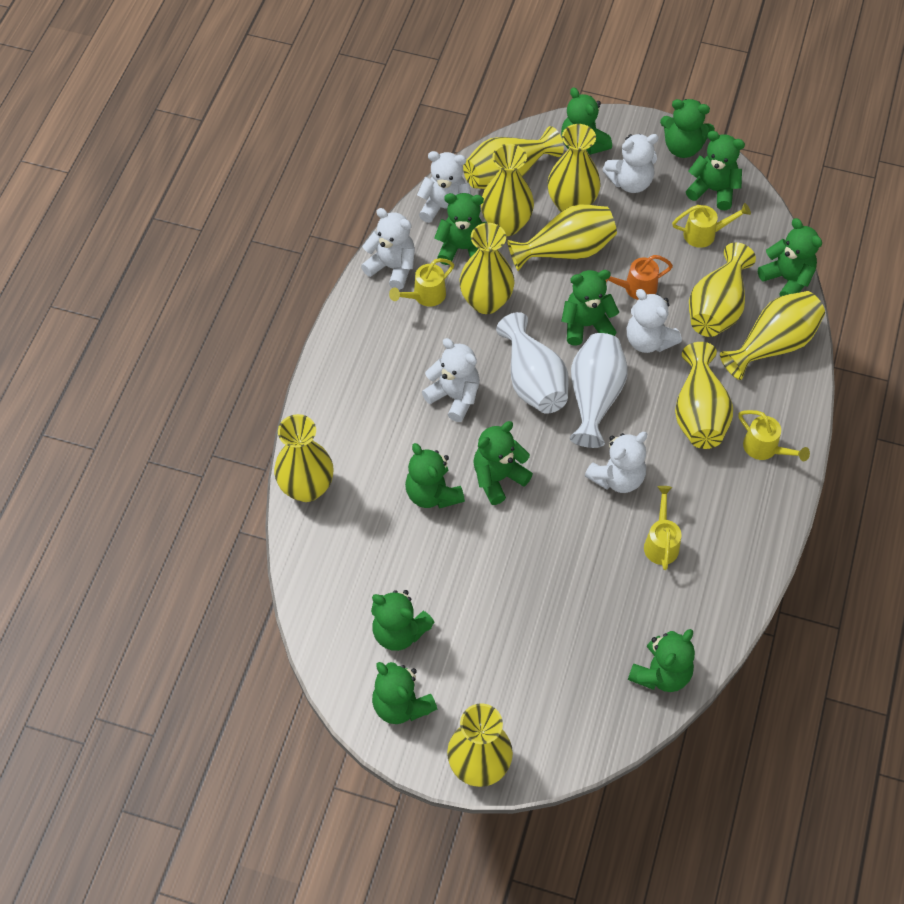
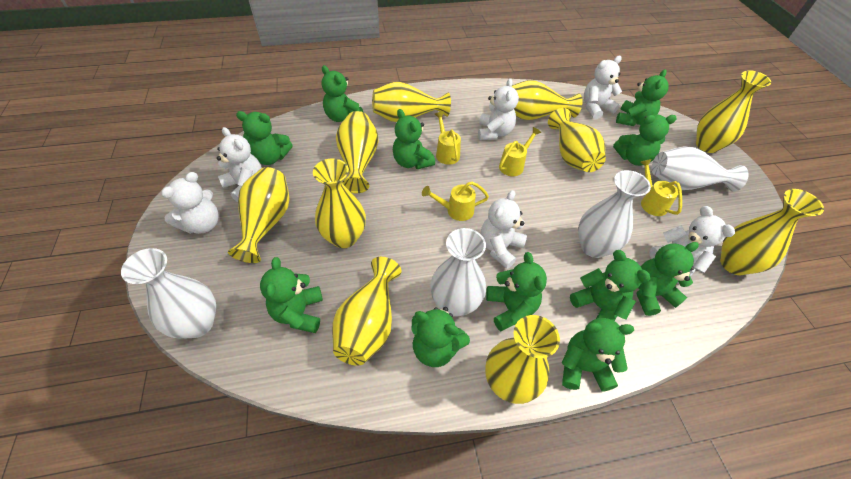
orange watering can: [605,255,673,300] = 1 -> none = 0
white vase: [496,312,569,414] [570,333,628,448] = 2 -> [121,248,216,339] [430,228,486,317] [578,170,651,258] [652,146,749,192] = 4

